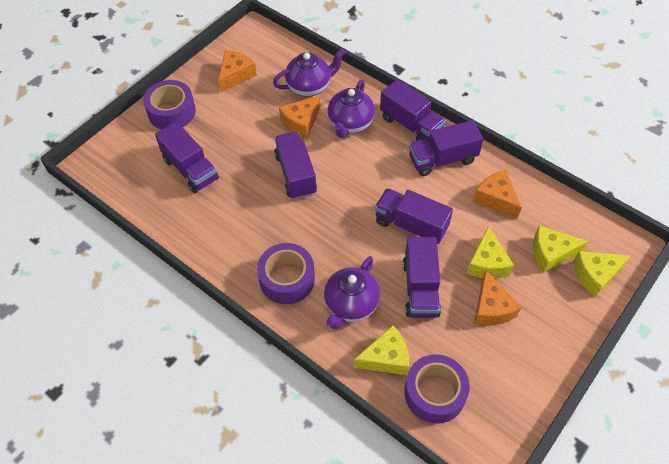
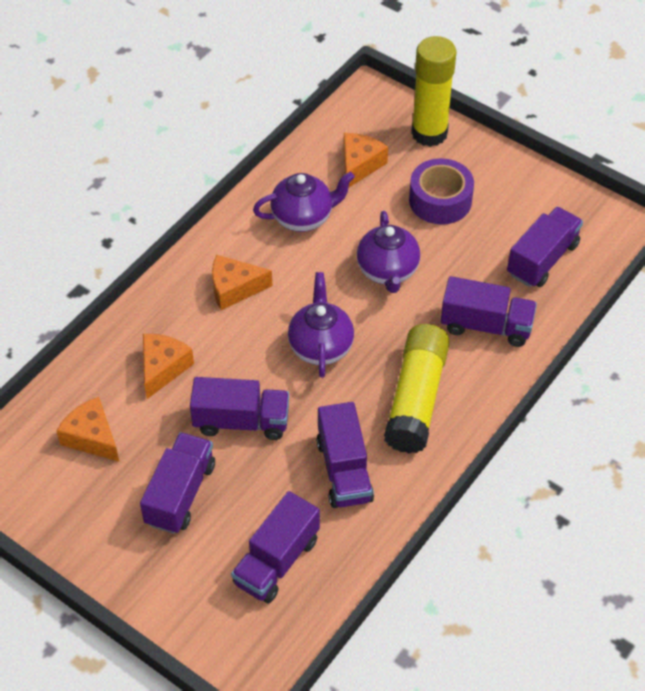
purple tape: [143,80,196,129] [257,243,315,304] [404,354,470,424] = 3 -> [409,158,474,225] = 1
yellow cheese: [354,325,409,375] [467,226,514,279] [533,225,588,273] [573,251,630,297] = 4 -> none = 0
yellow glue stick: none = 0 -> [384,324,450,454] [411,36,457,147] = 2

